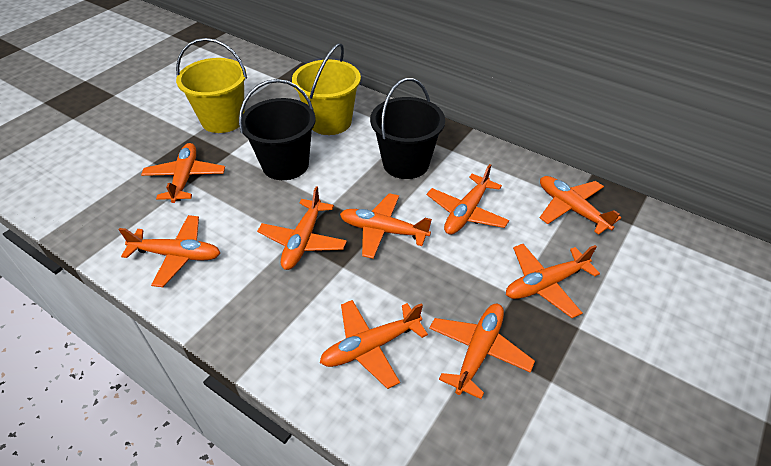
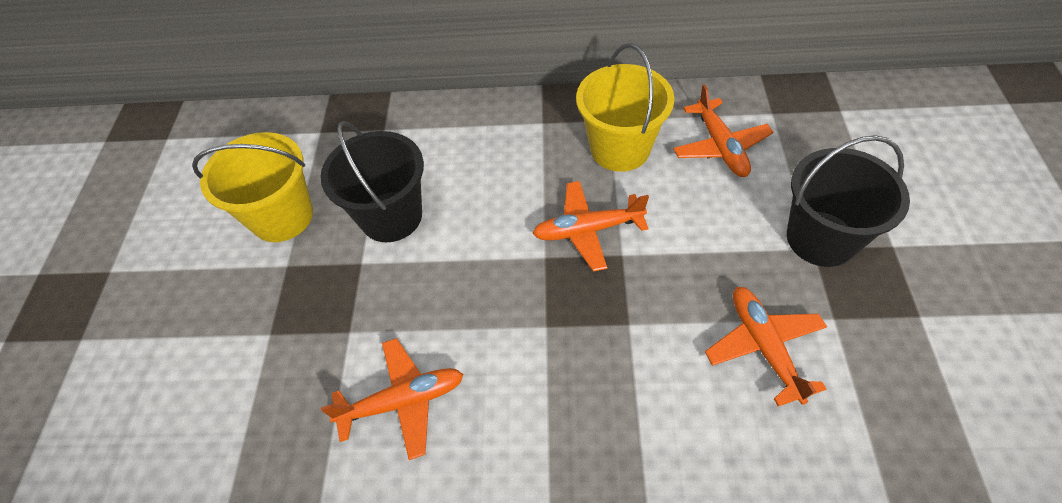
orange plane: [119,215,220,287] [141,143,225,203] [257,186,347,270] [320,300,428,389] [340,193,432,259] [427,164,509,235] [429,304,535,399] [506,244,600,318] [540,176,621,235] = 9 -> [321,338,463,460] [532,181,649,272] [673,84,774,177] [705,287,827,406] = 4

